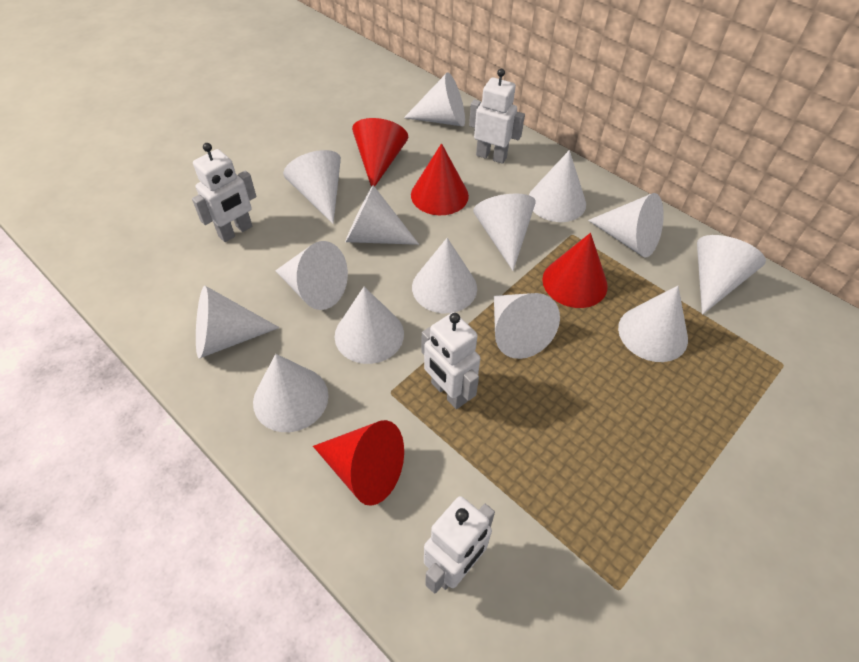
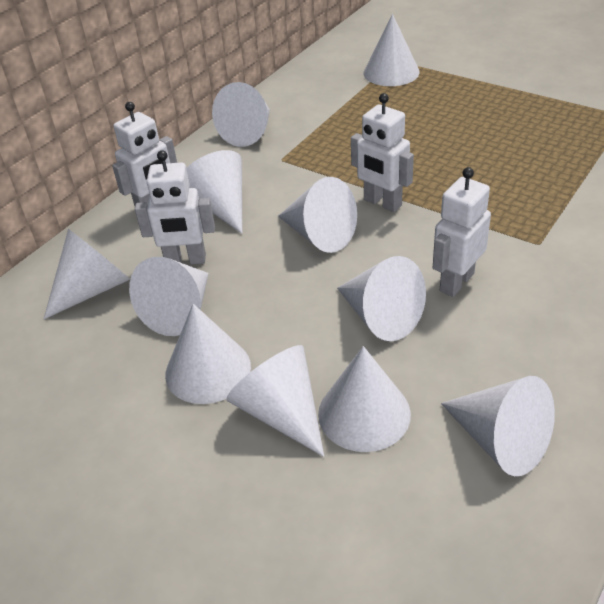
red cone: [313,420,404,506] [352,118,408,187] [411,143,469,215] [542,233,608,308] = 4 -> none = 0
white cone: [196,286,280,359] [253,354,329,432] [275,241,348,310] [283,150,341,224] [335,287,404,364] [345,185,419,245] [404,72,465,126] [412,238,477,313] [473,194,536,271] [494,293,560,359] [529,150,586,222] [588,193,664,258] [618,286,688,362] [697,235,766,315] = 14 -> [44,229,130,319] [129,257,209,336] [165,304,251,404] [186,150,242,233] [212,82,270,147] [227,345,324,457] [278,177,357,253] [318,346,411,452] [337,256,426,341] [364,14,420,86] [441,376,555,476] = 11

